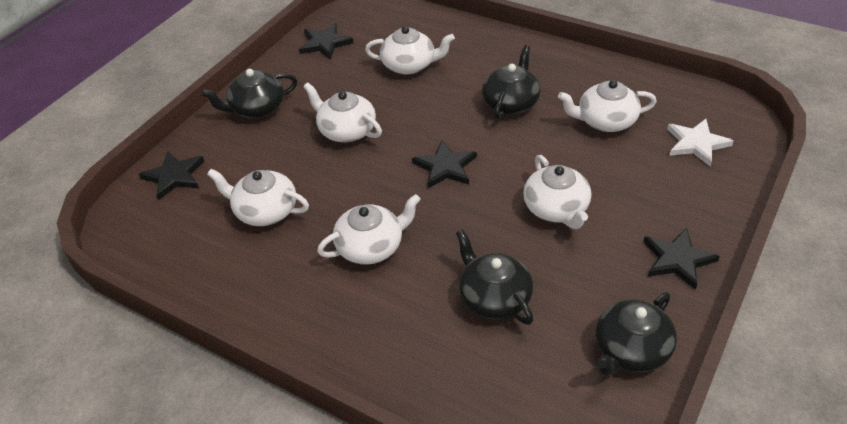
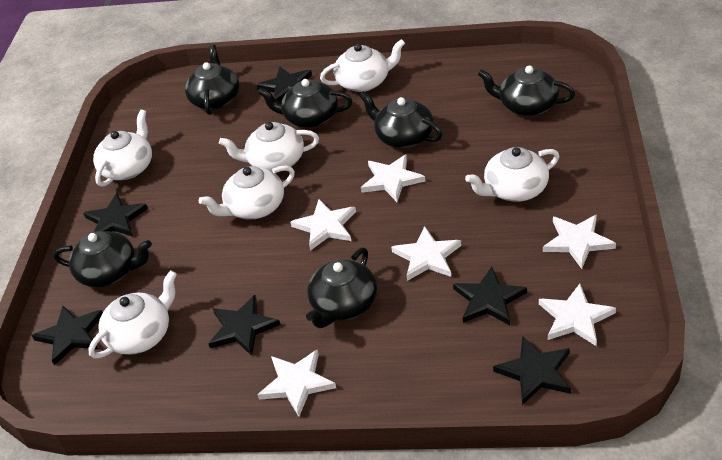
black star: [139,151,204,200] [299,23,353,60] [412,140,477,188] [643,228,720,290] = 4 -> [32,306,103,365] [83,193,148,236] [208,295,281,356] [257,66,312,102] [453,267,527,325] [493,336,571,405] = 6
black teapot: [201,69,297,118] [456,229,534,325] [482,45,541,119] [596,292,677,375] = 4 -> [53,231,152,287] [185,44,240,115] [258,79,353,128] [306,248,377,328] [359,91,442,148] [478,66,575,116] = 6
white star: [667,119,734,167] = 1 -> [258,349,336,417] [290,199,356,251] [361,154,425,202] [391,226,461,281] [539,284,616,346] [543,214,616,269] = 6

